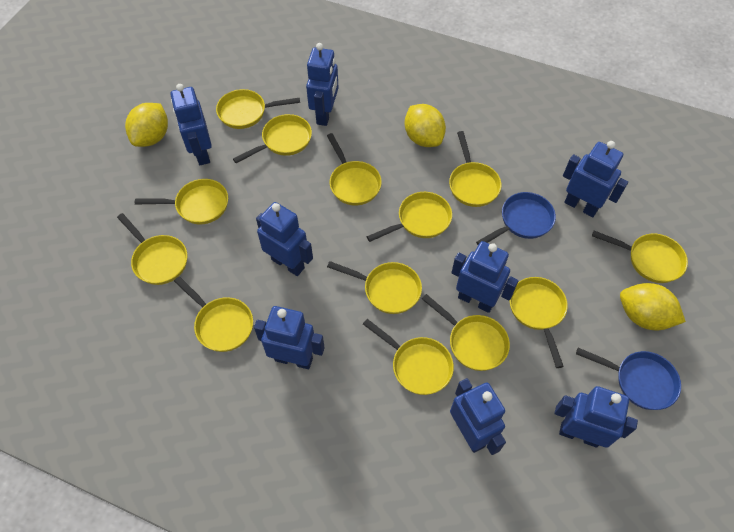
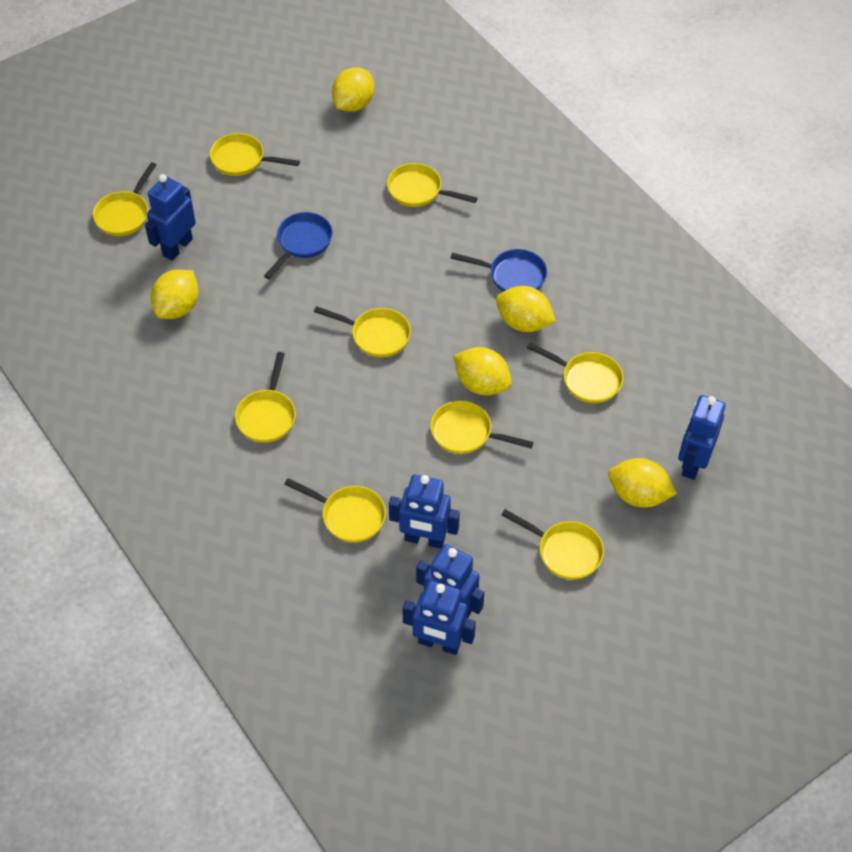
blue robot: [170,84,212,165] [254,306,325,369] [256,202,313,276] [306,43,339,126] [450,378,506,455] [451,241,518,313] [555,386,638,448] [563,141,628,217] = 8 -> [145,174,196,261] [389,475,460,549] [402,581,476,655] [416,544,484,618] [678,395,726,480] = 5
yellow lemon: [125,103,168,147] [405,104,446,147] [620,283,686,330] = 3 -> [151,269,199,319] [332,68,374,112] [453,347,512,395] [496,286,556,332] [608,458,677,508] = 5
yellow pan: [117,213,187,285] [135,179,228,224] [174,276,253,352] [216,89,300,129] [233,114,312,163] [327,133,382,205] [327,261,422,314] [363,319,454,395] [366,192,452,242] [422,294,510,371] [449,131,501,207] [509,277,568,368] [592,231,688,283] = 13 -> [93,162,157,236] [210,133,300,176] [235,352,296,443] [284,478,386,543] [314,306,411,358] [387,163,478,207] [430,401,534,454] [501,509,604,580] [527,342,623,403] = 9

